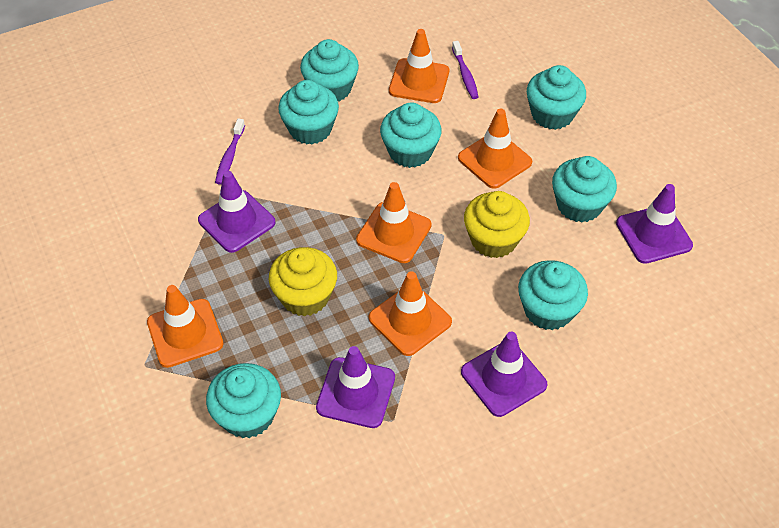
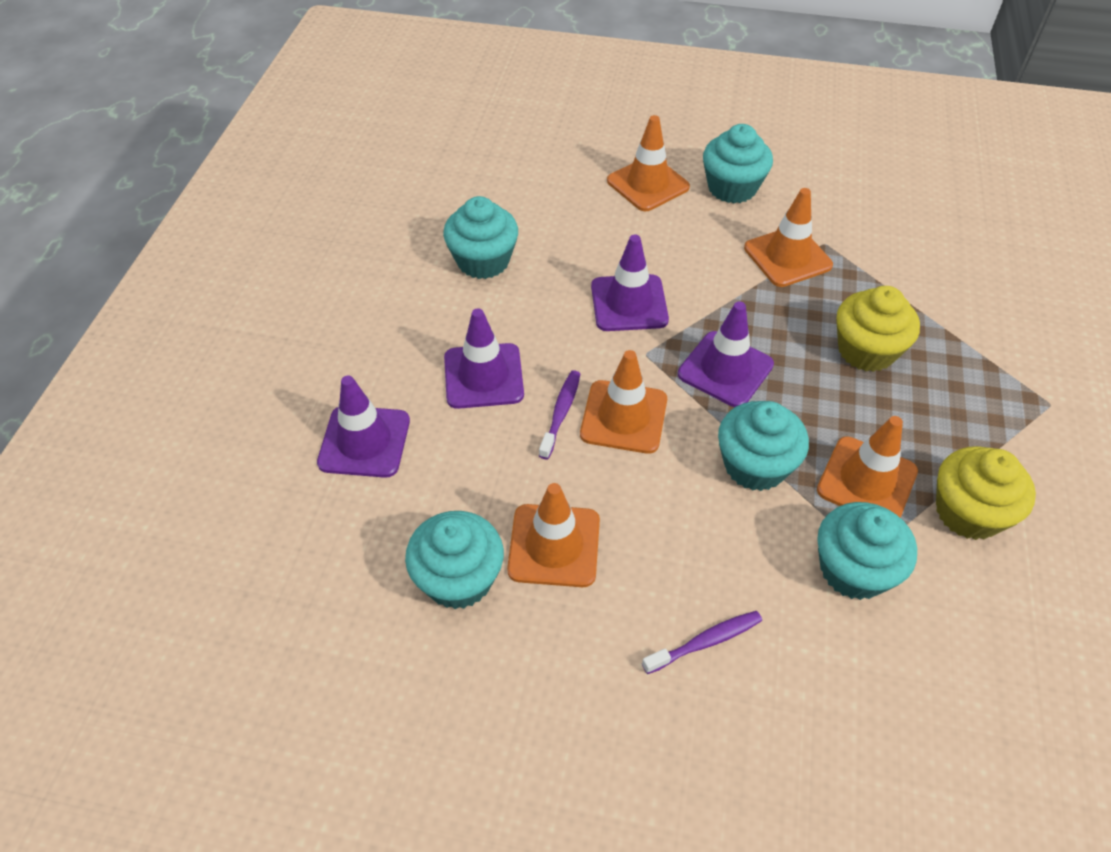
turquoise cupcake: [206,363,281,438] [278,80,339,145] [300,39,359,101] [380,102,442,168] [518,260,588,330] [527,65,586,130] [552,156,617,223] = 7 -> [405,511,504,609] [443,196,518,279] [703,124,773,203] [718,401,809,491] [817,502,917,600] = 5

